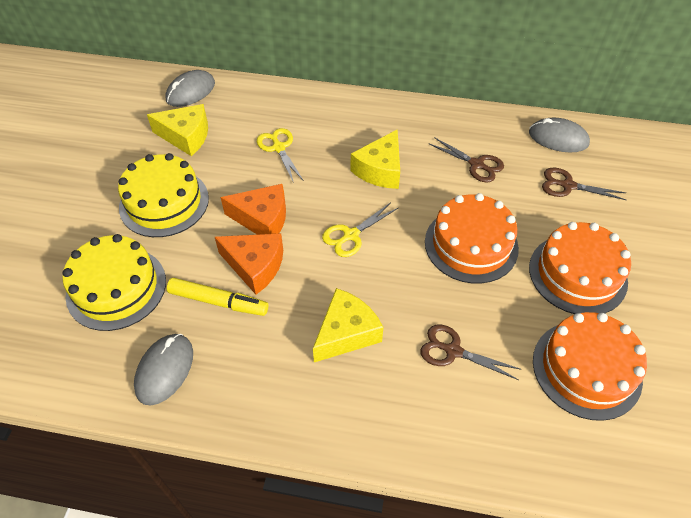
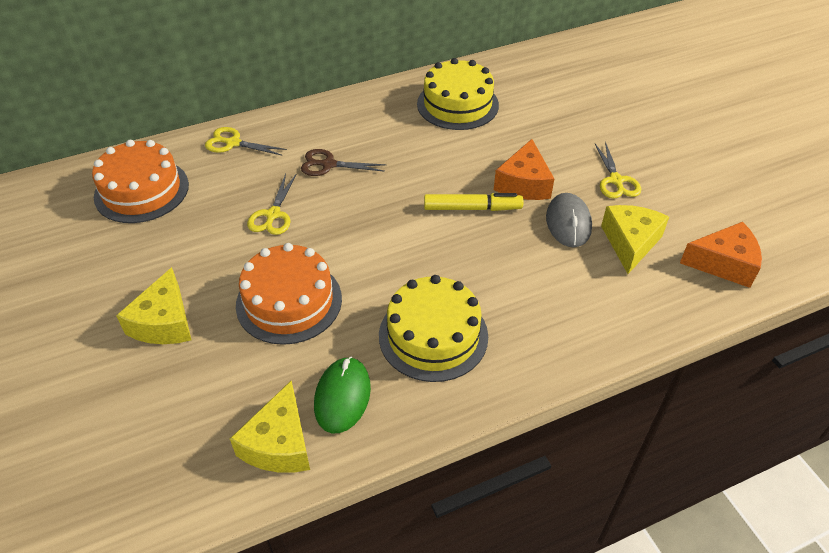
brown scissors: [420,325,522,380] [428,137,504,183] [542,168,626,200] = 3 -> [301,149,386,176] = 1
green mouse: none = 0 -> [314,356,371,433] = 1
grey mouse: [134,334,193,406] [165,70,215,107] [529,117,590,153] = 3 -> [546,193,592,247] = 1
orange cake: [425,193,519,284] [529,222,631,314] [533,312,647,421] = 3 -> [92,140,189,223] [236,243,342,345] = 2
yellow scissors: [257,128,304,183] [322,202,398,257] = 2 -> [205,127,287,156] [247,174,296,235] [595,142,641,199] = 3

